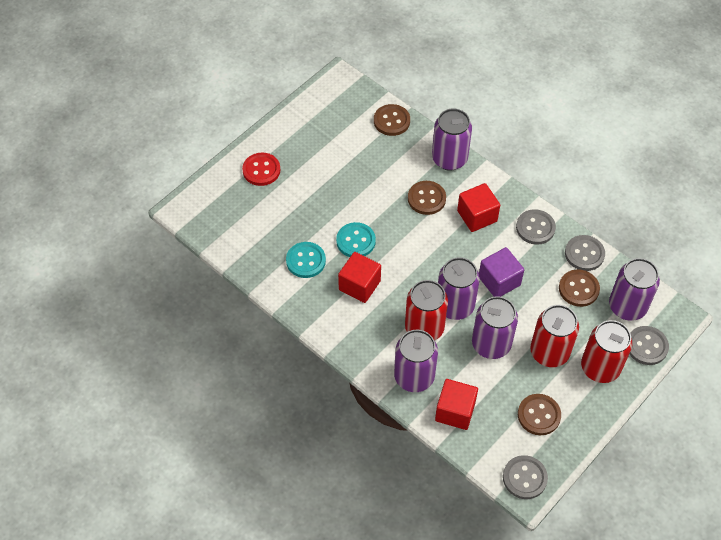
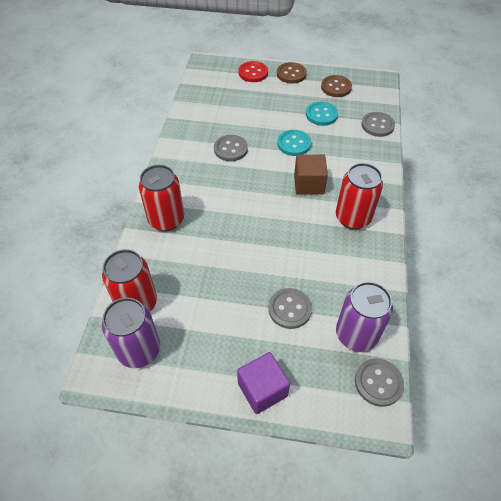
brown button: [374,104,410,136] [408,181,446,215] [518,394,561,435] [559,269,600,307] = 4 -> [277,62,307,84] [321,75,352,97] = 2
brown cube: none = 0 -> [294,154,328,195] = 1
purple can: [394,330,438,392] [432,109,472,171] [438,257,480,320] [472,296,518,359] [609,258,660,321] = 5 -> [102,298,160,368] [336,282,393,352] = 2
red cube: [338,252,381,303] [435,379,478,430] [457,183,500,232] = 3 -> none = 0

